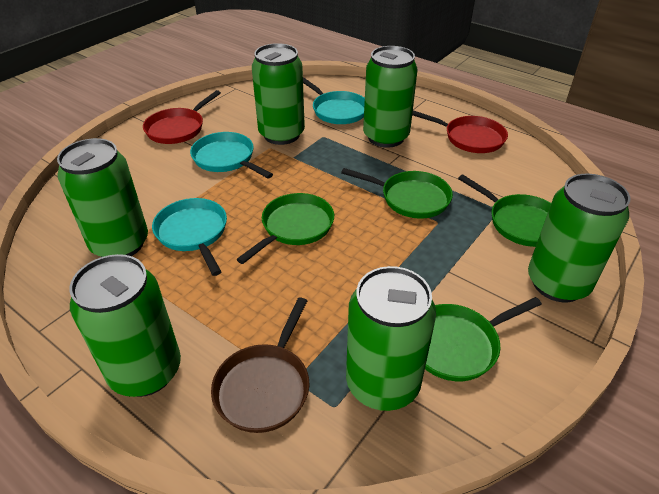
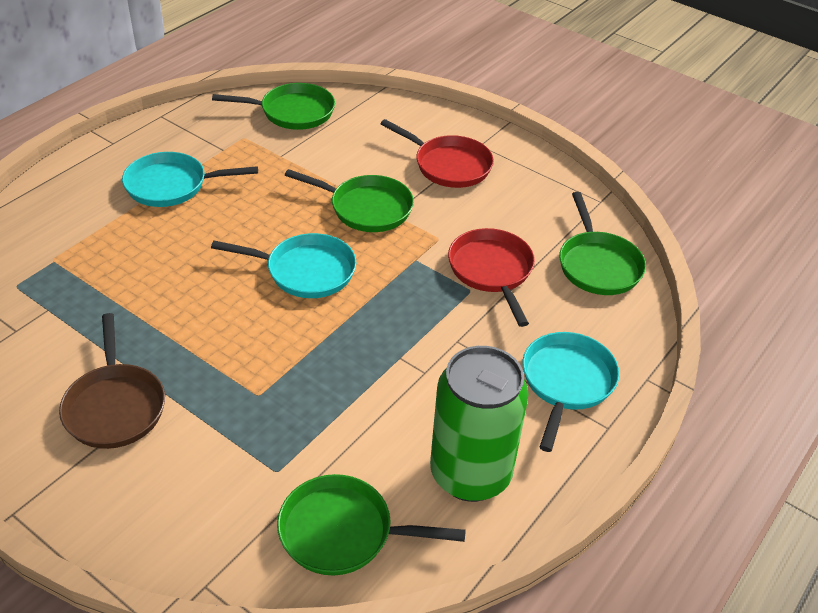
green can: [57,138,148,257] [69,254,181,397] [252,43,305,145] [346,266,436,411] [363,46,418,148] [528,174,630,303] = 6 -> [430,346,529,502] = 1

